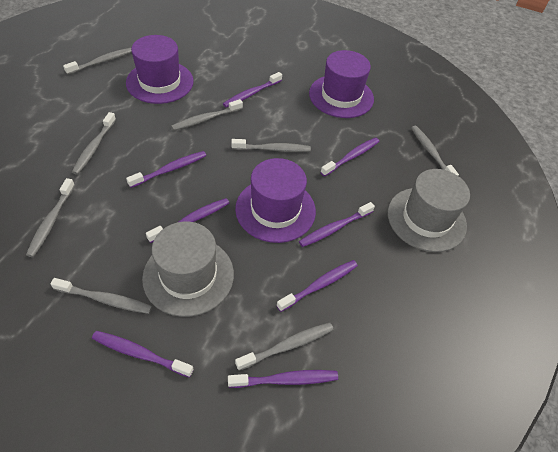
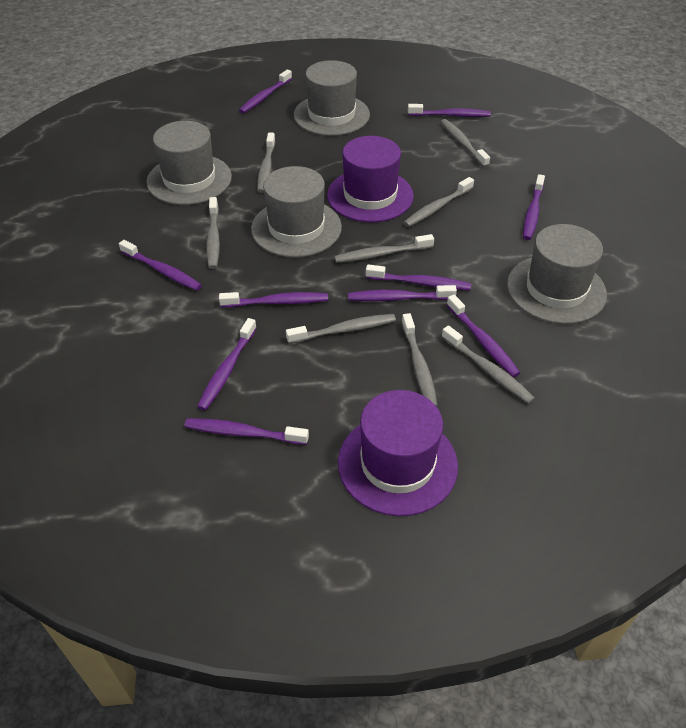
grey hat: [142,222,234,317] [388,169,470,252] = 2 -> [146,121,232,205] [251,166,342,258] [294,60,370,136] [507,224,607,324] = 4
purple hat: [126,35,194,104] [235,158,316,243] [309,50,374,118] = 3 -> [327,136,414,222] [338,390,458,516] = 2
purple toothbrush: [92,331,194,378] [126,151,206,188] [146,198,229,243] [223,72,282,108] [228,370,338,388] [276,260,358,312] [299,202,375,247] [320,137,380,177] = 8 -> [119,240,202,291] [184,418,309,445] [197,318,257,411] [219,292,328,307] [239,69,292,113] [348,285,457,301] [366,264,471,290] [408,104,491,117] [447,295,520,377] [523,174,545,240] = 10

